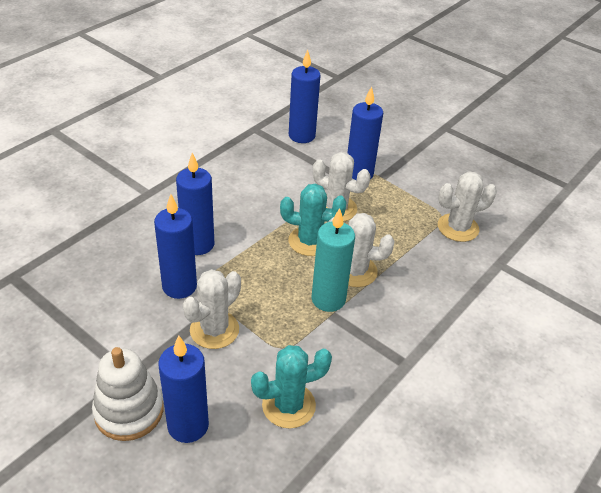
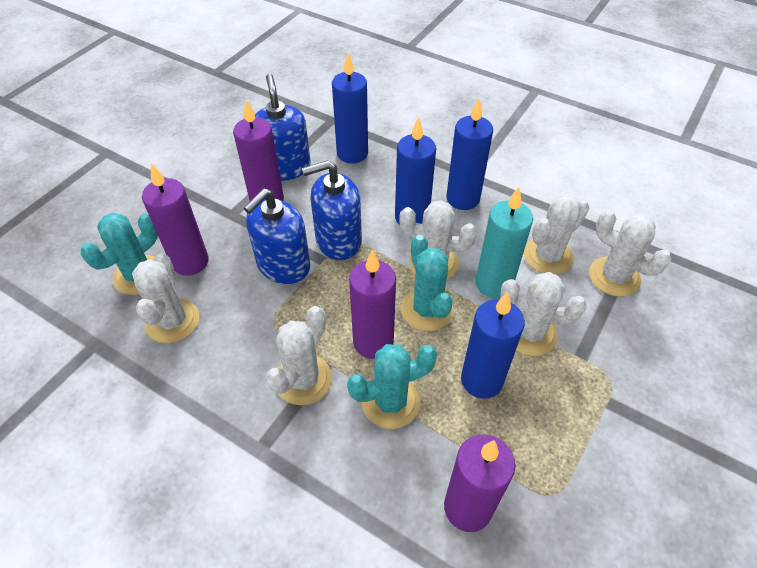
blue candle: [154,194,197,299] [158,335,209,443] [176,153,214,255] [289,50,321,143] [347,86,383,180] = 5 -> [332,53,368,164] [395,117,436,225] [446,99,493,210] [461,292,525,399] = 4
blue soap dispenser: none = 0 -> [244,188,310,284] [255,74,311,181] [302,160,362,260] = 3
purple candle: none = 0 -> [142,163,209,276] [233,100,284,201] [349,250,396,359] [444,435,515,532] = 4
turquoise cactus: [251,345,332,428] [280,183,347,256] = 2 -> [81,213,158,295] [347,344,437,429] [401,235,454,331] = 3
white cactus: [183,269,241,349] [313,152,371,222] [328,213,395,287] [438,171,497,242] = 4 -> [132,253,199,343] [266,306,332,405] [399,200,477,279] [500,272,587,356] [524,193,589,275] [589,210,672,297] = 6
white stacking toy: [92,347,163,441] = 1 -> none = 0

